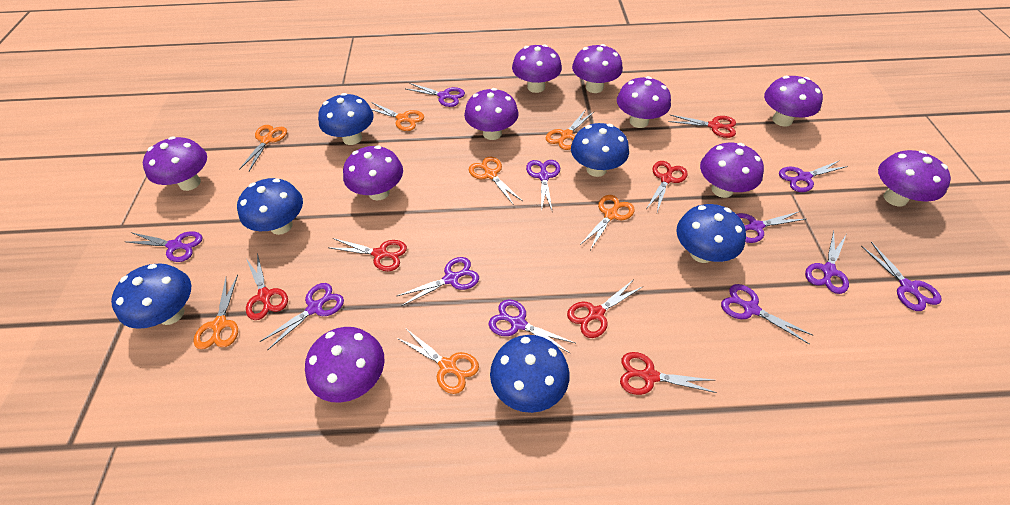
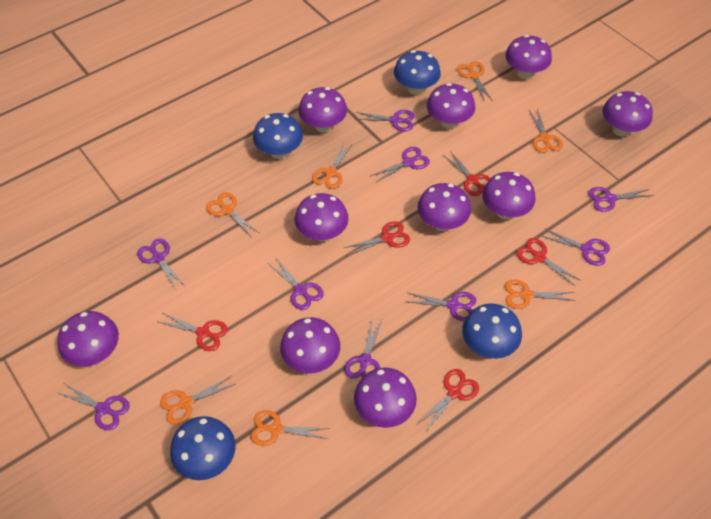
blue mushroom: [111,263,191,329] [237,178,303,235] [318,93,374,145] [490,335,570,413] [571,123,629,177] [676,204,746,263] = 6 -> [170,416,235,480] [253,113,303,159] [394,50,441,95] [462,303,522,359] = 4
purple scissors: [127,231,202,262] [260,283,344,350] [397,257,479,306] [406,83,465,107] [489,299,575,354] [526,160,560,212] [721,284,813,344] [737,211,806,243] [779,160,848,192] [805,230,849,294] [861,242,942,311] = 11 -> [58,383,130,430] [137,238,186,290] [268,258,324,310] [345,320,382,379] [356,110,415,131] [371,147,430,182] [405,292,476,321] [541,229,610,266] [588,187,654,212] = 9
red scissors: [246,253,288,320] [330,238,407,271] [567,279,642,338] [620,352,717,395] [647,161,688,212] [669,115,736,138] = 6 -> [157,313,228,351] [343,221,410,256] [418,369,479,430] [443,151,490,196] [516,238,581,286] = 5

